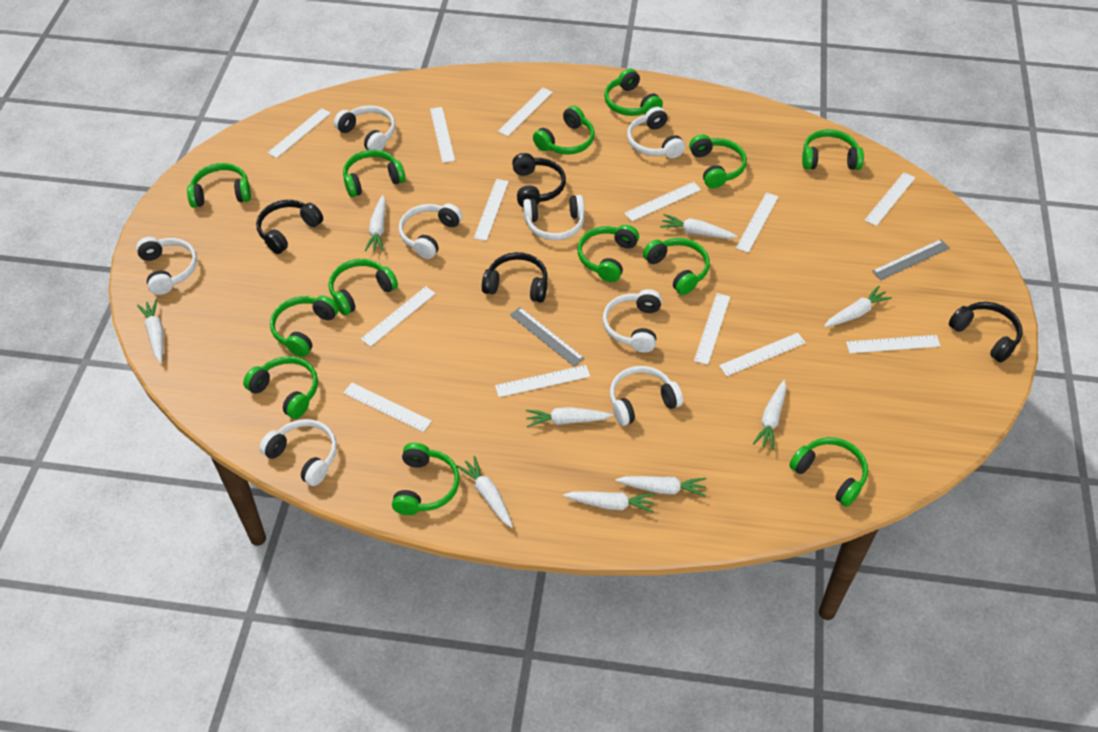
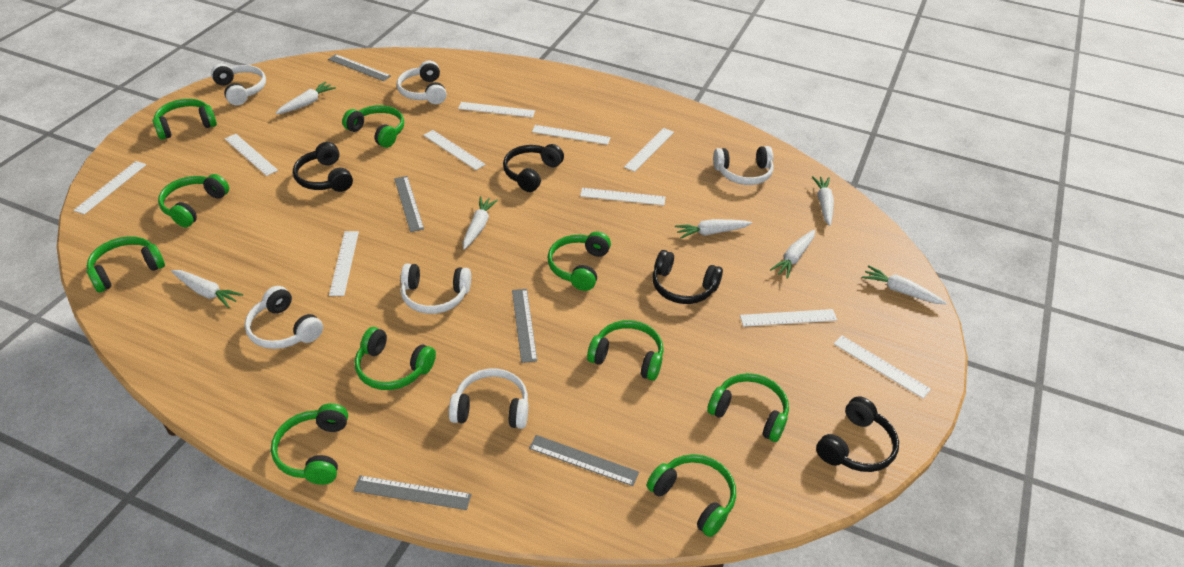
green headphones: [187,163,251,208] [243,356,318,419] [270,296,339,357] [329,259,398,315] [343,150,406,197] [392,443,459,515] [533,106,595,155] [578,225,639,282] [604,68,663,116] [643,238,710,295] [689,134,747,188] [789,437,868,507] [802,129,864,170] = 13 -> [87,236,165,293] [153,99,217,140] [158,174,229,227] [271,403,348,485] [342,105,404,148] [355,327,436,390] [548,232,611,291] [587,320,664,381] [647,454,736,537] [707,373,789,442] = 10
grey ruler: [510,307,585,367] [872,239,949,280] = 2 -> [328,54,391,81] [353,476,471,510] [394,176,424,232] [512,289,537,363] [529,435,639,486] = 5
white carrot: [137,299,163,363] [365,195,386,252] [457,456,513,528] [526,407,613,428] [563,491,655,513] [615,476,706,497] [660,214,737,239] [753,380,787,450] [824,286,892,327] = 9 -> [171,270,243,308] [275,82,336,114] [463,197,498,249] [675,219,752,239] [770,230,815,279] [812,176,834,226] [862,265,947,304] = 7
white headphones: [136,237,197,295] [259,419,337,486] [334,106,396,151] [399,204,462,259] [523,195,585,240] [603,289,662,352] [610,366,683,426] [627,107,685,158] = 8 -> [211,64,266,105] [245,286,323,349] [397,61,447,104] [401,263,471,314] [449,368,529,429] [713,146,774,185] = 6
white ruler: [267,108,331,158] [343,383,432,432] [361,286,436,347] [430,107,455,163] [474,179,509,241] [495,365,590,397] [498,88,553,136] [624,182,701,221] [694,293,730,365] [719,333,806,376] [736,192,779,253] [846,335,941,353] [865,172,915,226] = 13 -> [73,161,147,214] [225,134,278,176] [329,231,359,296] [423,130,486,170] [458,102,535,118] [532,125,611,145] [580,188,665,205] [624,128,674,172] [740,309,837,327] [834,335,931,399] = 10

